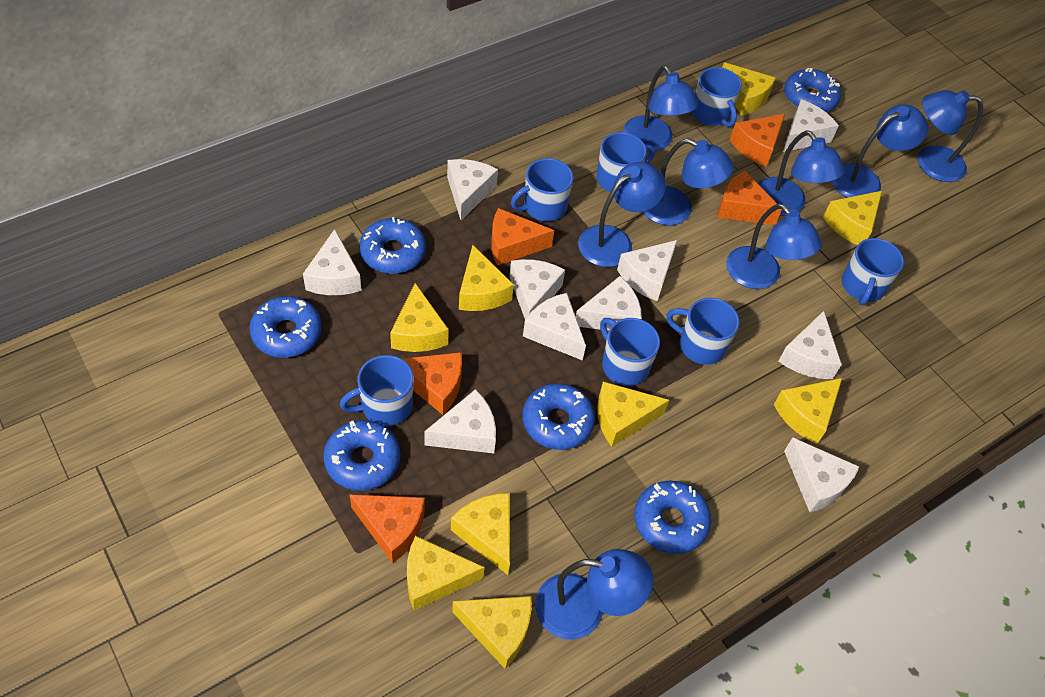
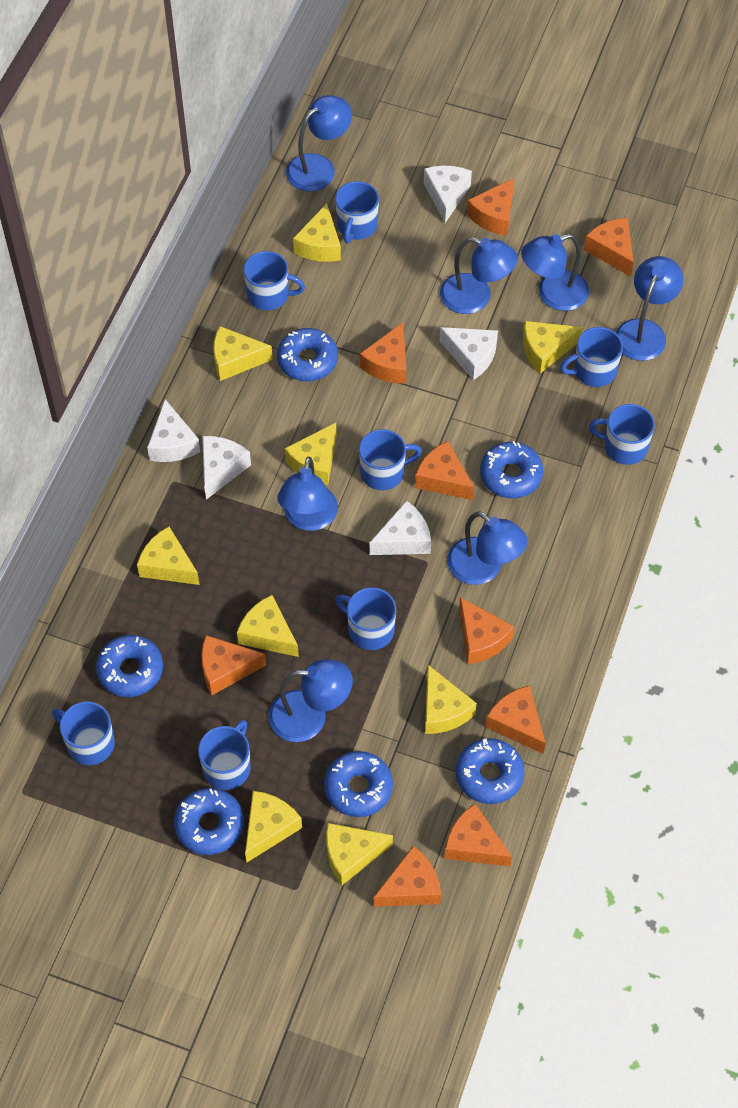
blue lamp: [535,549,653,640] [578,162,666,267] [623,65,698,151] [643,138,734,226] [726,203,822,289] [758,130,845,216] [832,104,929,198] [918,90,983,182] = 8 -> [268,659,353,742] [277,457,338,531] [286,95,352,191] [440,237,518,314] [447,511,528,585] [521,234,589,311] [616,256,683,361] = 7
blue mug: [340,355,414,426] [511,158,573,221] [596,132,655,192] [600,318,660,386] [666,298,739,365] [692,67,742,127] [842,238,904,305] = 7 -> [52,702,115,765] [198,720,251,790] [243,251,305,310] [335,181,379,243] [335,587,396,650] [359,429,422,490] [560,327,623,387] [589,404,655,465] = 8
orange cheese: [349,494,425,563] [402,352,462,415] [491,208,554,266] [717,170,782,225] [730,114,785,167] = 5 -> [201,635,266,695] [360,322,406,383] [373,846,441,907] [415,441,474,500] [444,804,512,867] [459,597,514,664] [467,178,514,236] [485,685,546,754] [584,218,634,277] = 9
white cheese: [303,229,362,295] [424,389,496,453] [447,159,498,220] [509,259,565,320] [523,293,586,361] [576,276,642,331] [617,240,677,301] [778,311,842,379] [783,100,839,152] [784,437,859,512] = 10 -> [147,399,200,462] [202,436,251,500] [370,500,431,555] [424,165,472,223] [439,327,498,380] = 5

